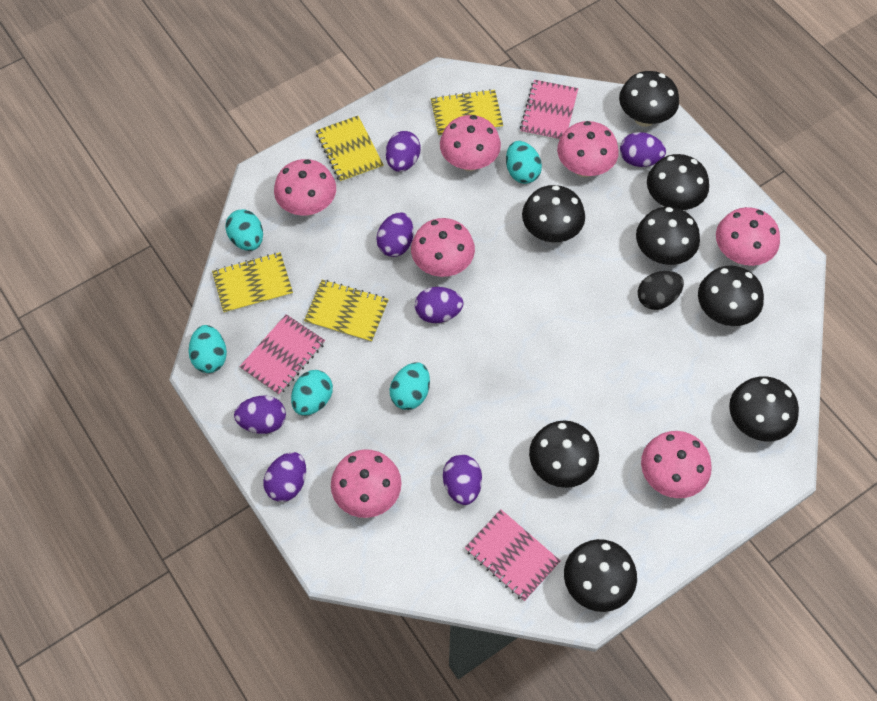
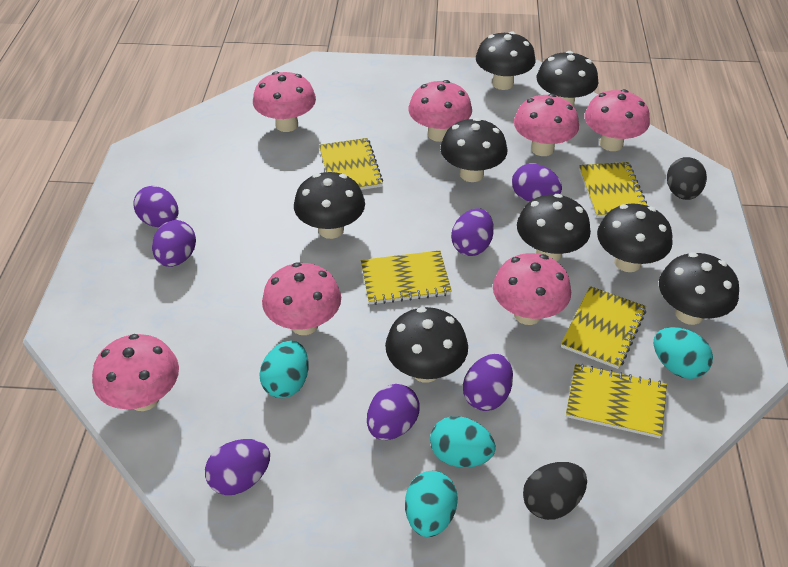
black egg: [638,271,684,310] = 1 -> [523,462,587,520] [667,157,707,200] = 2
pink notebook: [239,314,325,395] [465,509,561,601] [520,80,578,141] = 3 -> none = 0
turquoise egg: [188,325,227,373] [225,209,263,251] [291,370,333,416] [390,362,430,410] [506,141,542,184] = 5 -> [259,341,309,398] [405,471,458,537] [430,416,496,468] [654,327,713,379] = 4
yellow notebook: [212,252,293,314] [304,280,389,343] [316,116,384,183] [431,89,503,137] = 4 -> [319,138,383,190] [361,250,452,305] [561,286,646,369] [566,364,667,438] [579,162,648,218] = 5

